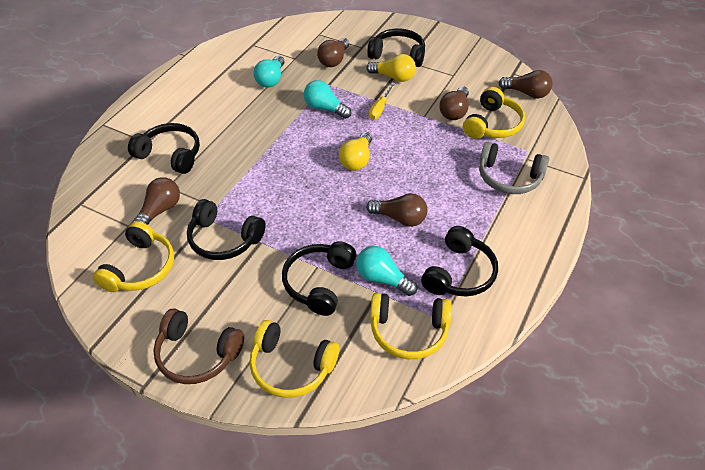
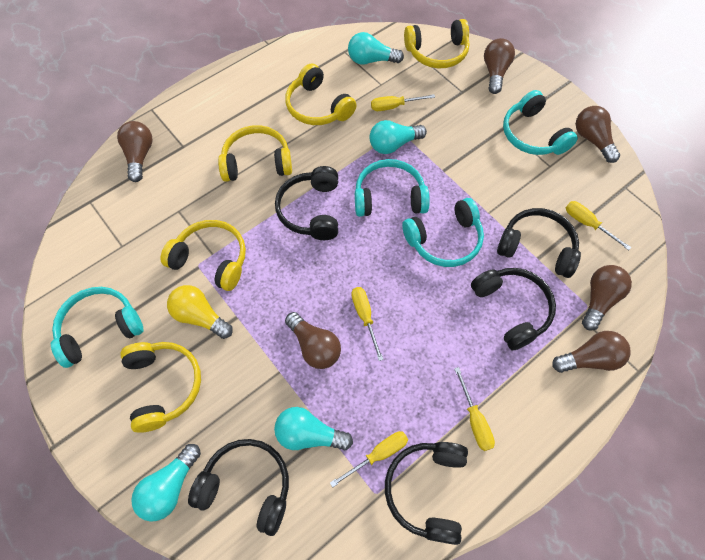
brown headphones: [153,308,244,384] = 1 -> none = 0
brown light bulb: [132,177,180,225] [317,38,349,67] [366,193,428,227] [439,86,469,120] [499,70,553,98] = 5 -> [117,121,152,182] [285,312,341,369] [484,38,515,94] [552,331,631,373] [576,106,620,163] [582,265,632,331] = 6
grey headphones: [479,142,549,194] = 1 -> none = 0
turquoise headphones: none = 0 -> [51,287,144,368] [355,159,430,217] [402,198,484,267] [503,90,578,155] = 4
turquoise light bulb: [253,56,285,88] [304,80,351,119] [356,246,417,296] = 3 -> [131,444,201,522] [274,407,353,451] [348,32,404,65] [370,120,427,154] = 4
yellow headphones: [93,221,174,292] [250,320,339,398] [370,293,452,359] [463,87,525,139] = 4 -> [120,342,201,433] [160,220,246,291] [218,125,292,182] [285,63,357,125] [404,19,470,68] = 5
yellow light bulb: [339,132,372,171] [366,54,416,82] = 2 -> [167,285,233,339] = 1
yellow screwdriver: [368,83,395,120] = 1 -> [330,431,408,488] [351,287,384,361] [371,94,435,111] [454,367,495,451] [566,201,631,250] = 5

